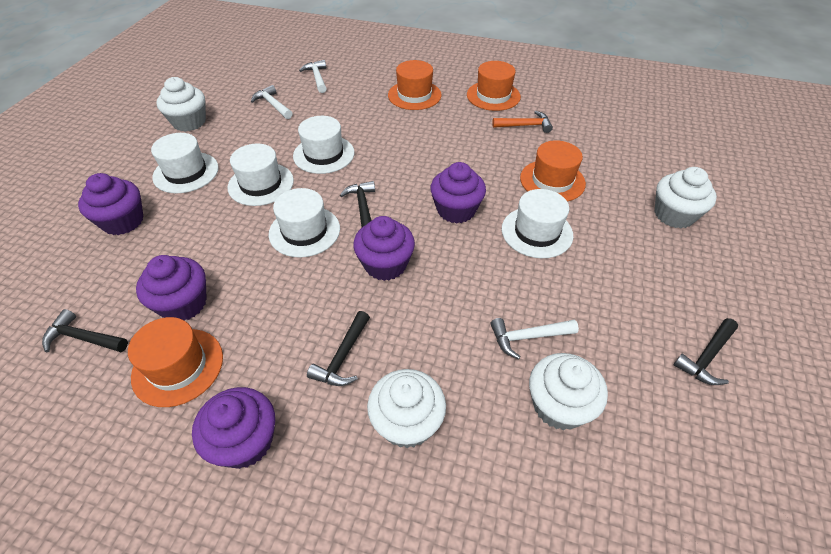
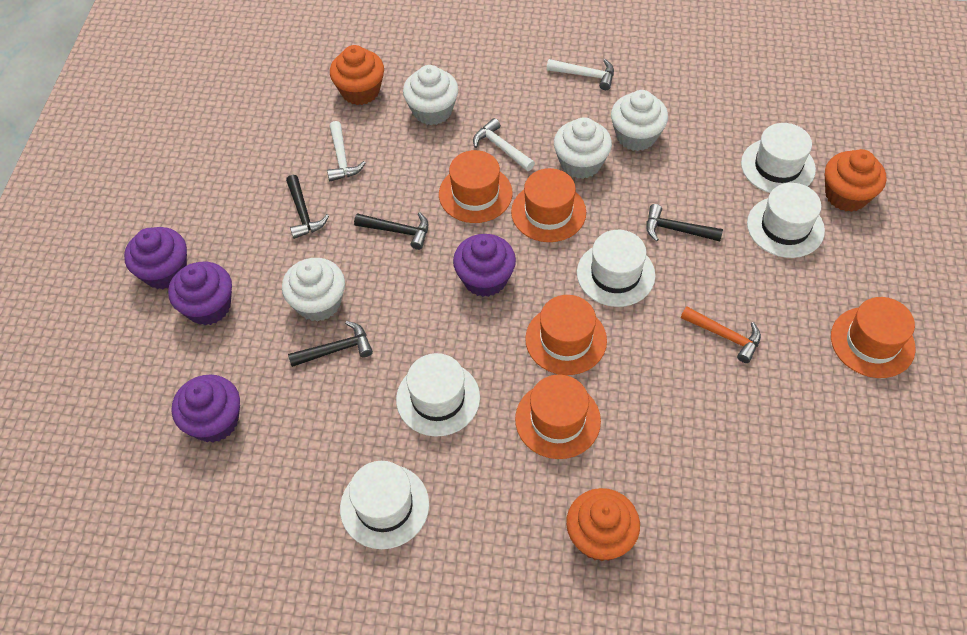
orange cupcake: none = 0 -> [330,45,384,105] [566,488,640,561] [825,149,886,212] = 3
orange hat: [128,317,223,407] [388,60,441,110] [467,61,521,111] [520,140,586,202] = 4 -> [439,150,513,223] [511,168,586,242] [515,375,601,459] [525,295,607,375] [831,297,916,378] = 5
purple cupcake: [78,173,143,235] [136,255,207,321] [192,387,275,469] [353,216,415,281] [430,162,486,223] = 5 -> [124,227,187,289] [168,262,232,325] [172,374,240,442] [453,234,516,297] = 4

